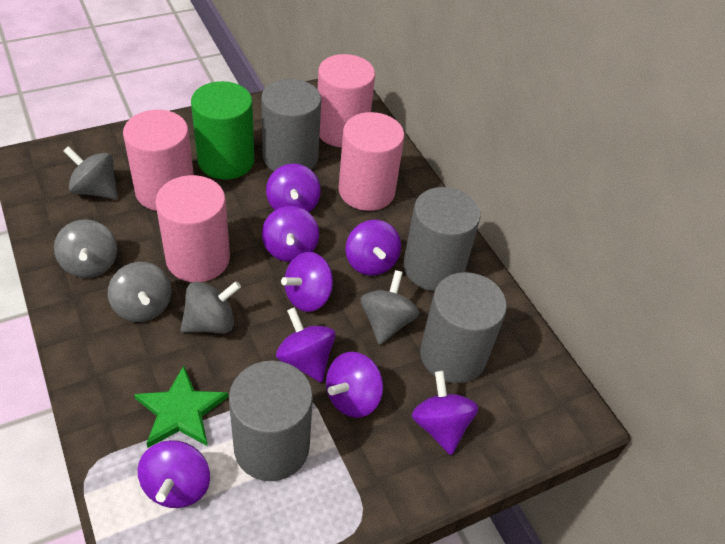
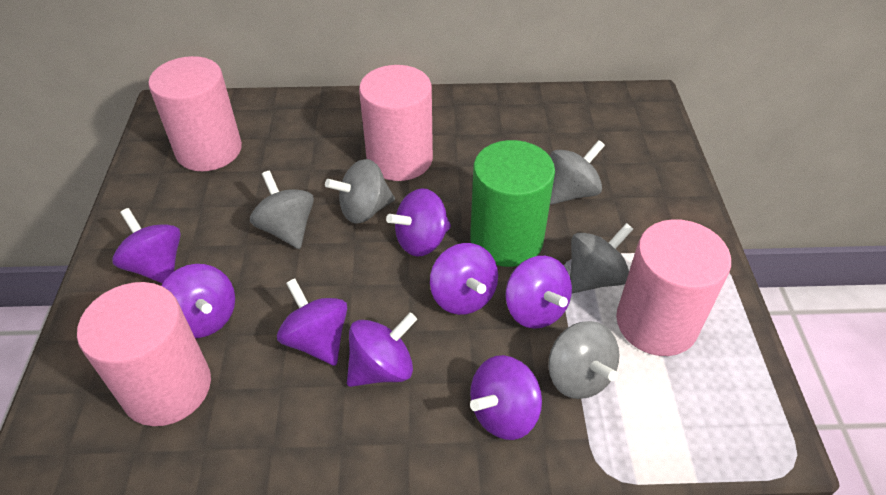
green star: [134,366,228,448] = 1 -> none = 0
grey cylinder: [229,360,313,481] [261,79,321,171] [404,187,481,291] [420,272,507,384] = 4 -> none = 0

